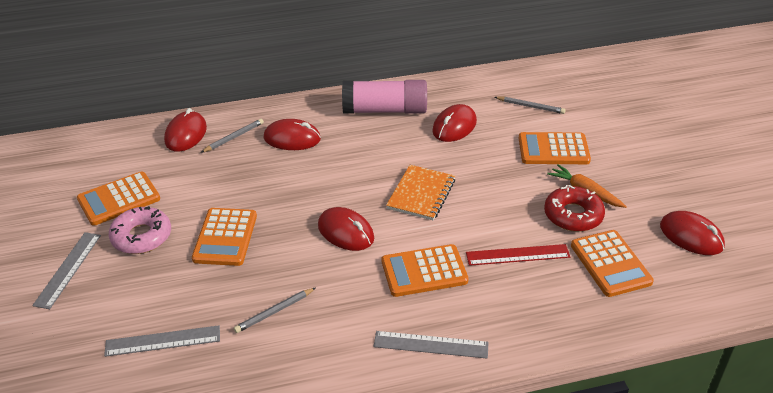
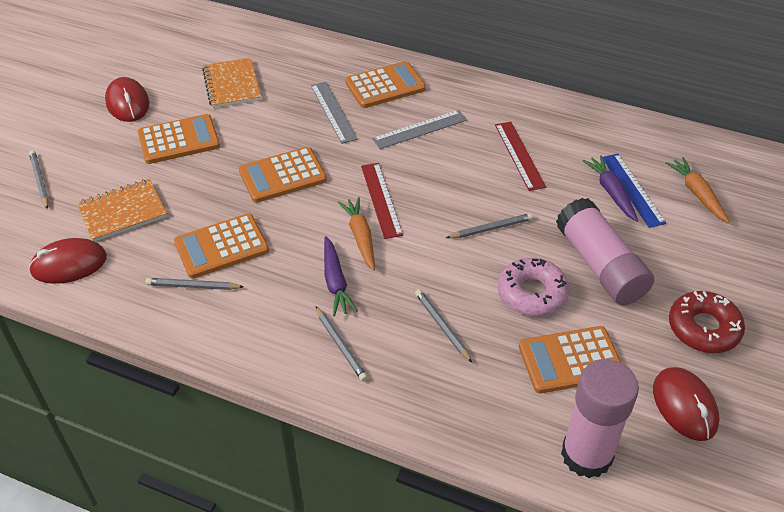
blue ruler: none = 0 -> [602,154,666,228] = 1
grey pencil: [201,119,264,153] [234,288,315,333] [495,97,566,114] = 3 -> [29,150,49,209] [145,278,244,290] [316,307,368,381] [415,289,472,363] [446,213,533,238] = 5
grey ruler: [32,232,101,309] [104,325,220,357] [374,331,489,358] = 3 -> [311,82,358,144] [372,110,467,149] = 2
orange carrot: [547,164,627,208] = 1 -> [338,197,375,271] [666,157,730,223] = 2
orange notebook: [386,165,455,220] = 1 -> [77,179,167,242] [202,58,261,108] = 2
pink glue stick: [342,80,427,114] = 1 -> [556,198,654,305] [561,359,639,478] = 2
purple carrot: none = 0 -> [324,236,358,316] [582,155,638,222] = 2
red mouse: [164,108,207,152] [264,119,321,150] [318,207,374,251] [432,104,477,142] [660,211,725,255] = 5 -> [29,238,107,284] [105,77,149,122] [653,367,720,441] = 3
red ruler: [466,244,570,266] = 1 -> [361,163,403,239] [495,122,546,191] = 2

